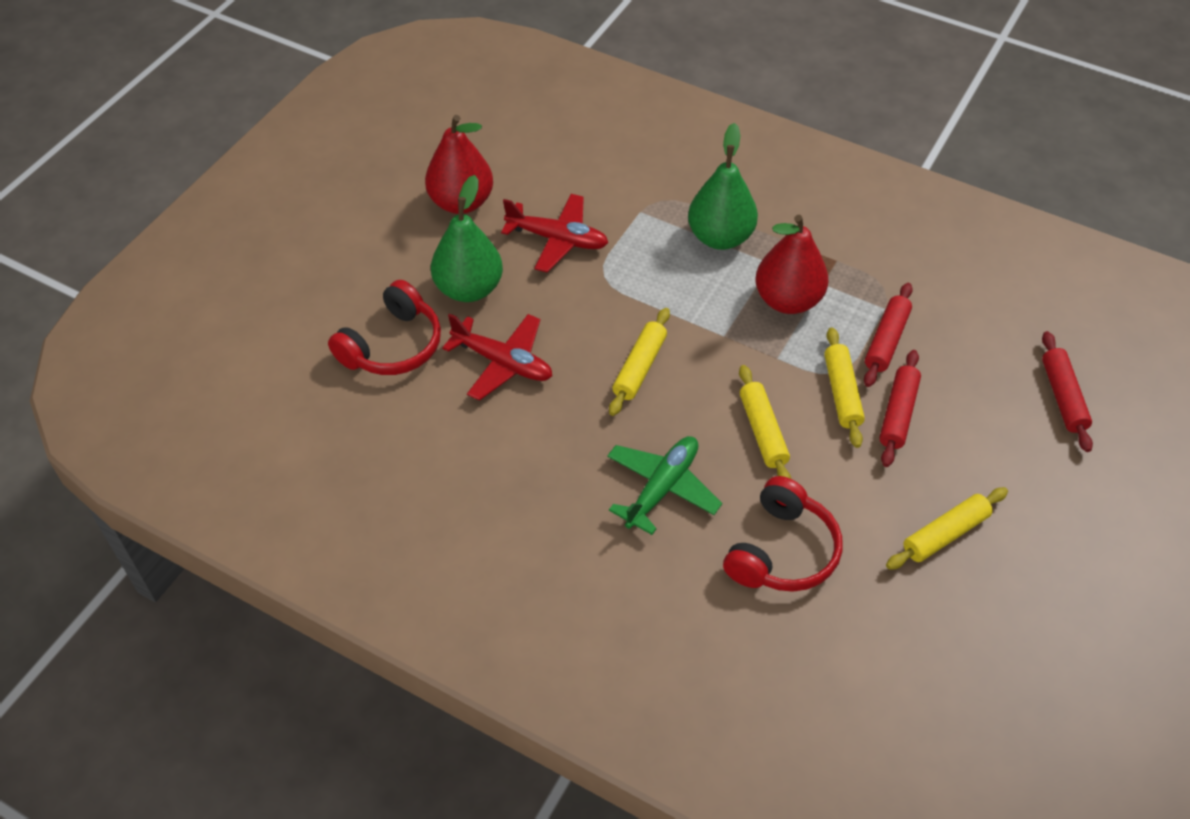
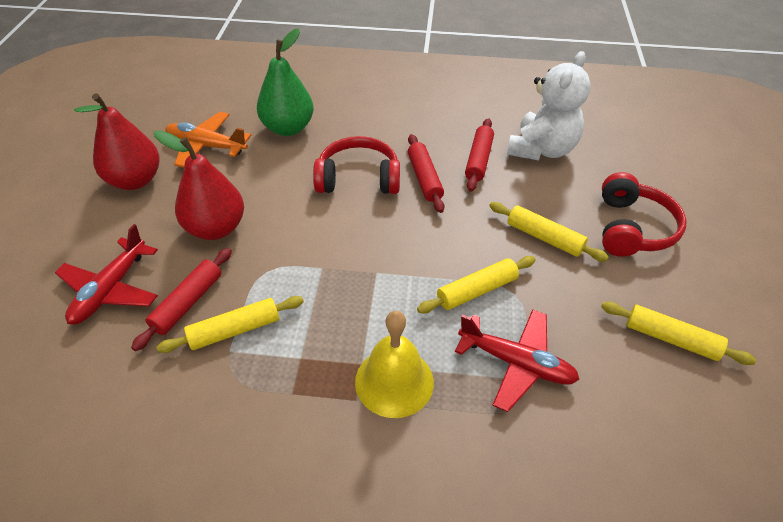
green pear: [431,175,503,302] [688,123,758,250] = 2 -> [257,28,314,136] = 1
green plane: [607,436,722,535] = 1 -> none = 0
orange plane: none = 0 -> [165,112,252,168] = 1
white teddy bear: none = 0 -> [507,51,591,161] = 1
yellow bell: none = 0 -> [355,311,434,418] = 1

